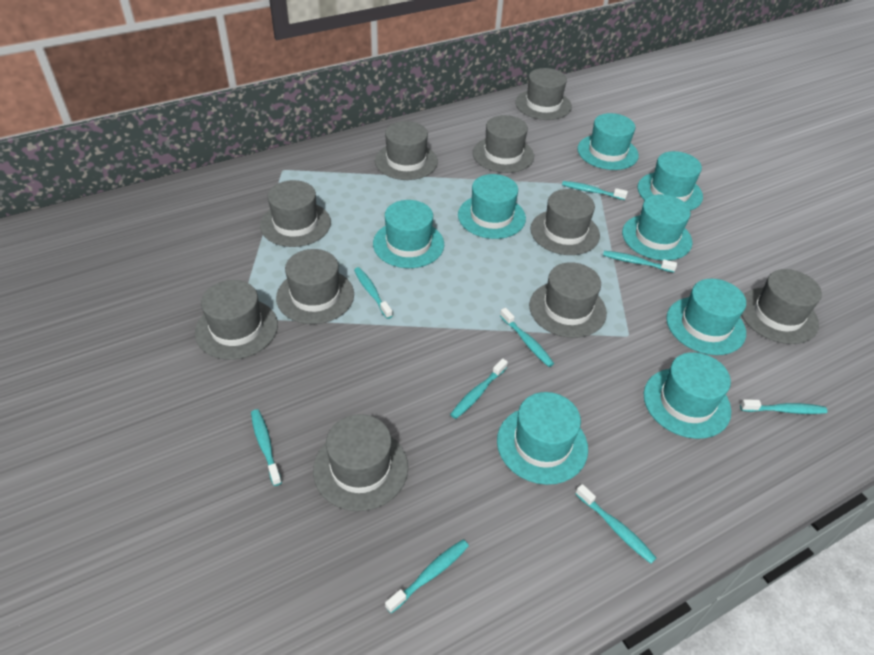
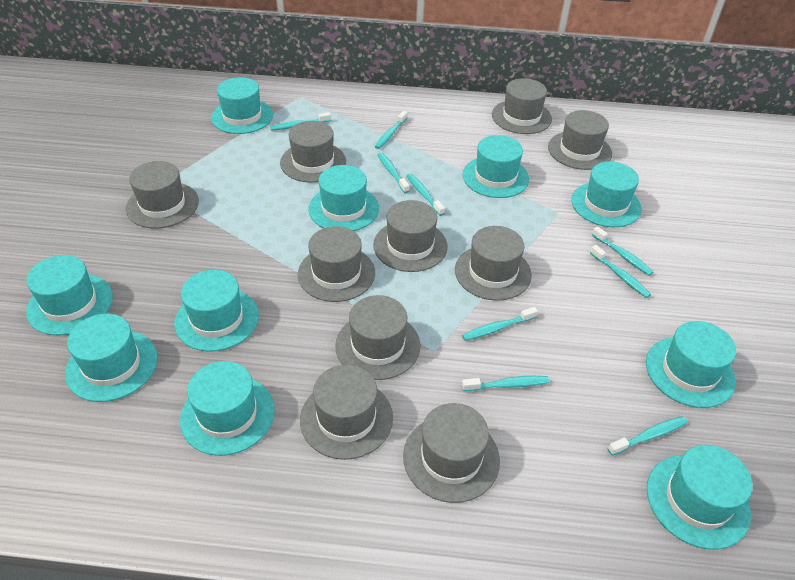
turquoise hat: [373,200,444,268] [458,174,526,239] [497,392,588,485] [577,113,639,170] [622,194,692,261] [638,151,703,211] [644,352,731,439] [666,279,746,355] = 8 -> [26,255,113,335] [65,314,157,402] [174,270,259,352] [180,361,275,456] [211,77,273,134] [308,165,379,231] [463,135,529,198] [571,162,642,227] [646,321,736,408] [647,445,753,549] = 10

